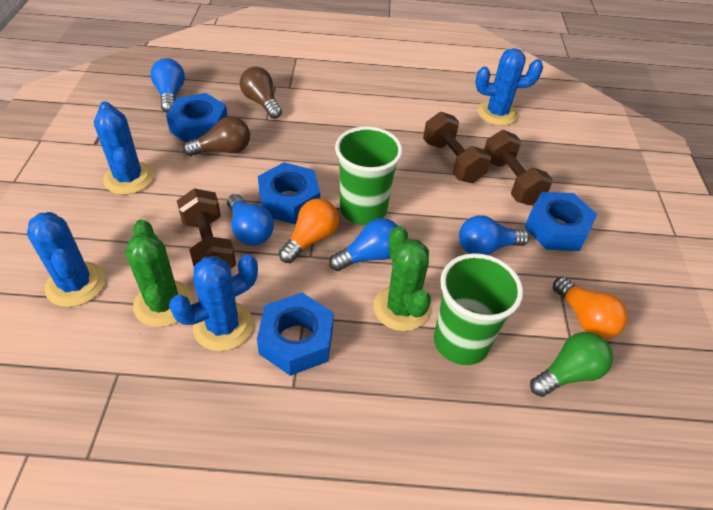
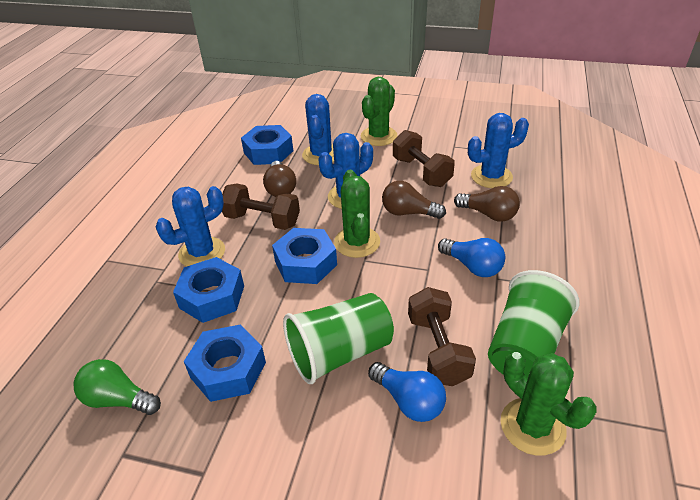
blue light bulb: [150,58,185,113] [227,194,274,246] [329,218,398,271] [459,215,529,255] = 4 -> [368,362,446,422] [438,238,505,277] = 2
brown light bulb: [183,116,250,156] [240,67,282,119] = 2 -> [263,161,296,197] [382,181,446,219] [454,186,520,222] = 3
green cactus: [125,219,193,327] [373,226,431,331] = 2 -> [334,170,380,258] [361,77,397,146] [501,352,596,456] = 3
orange light bulb: [279,198,339,263] [553,277,628,339] = 2 -> none = 0

